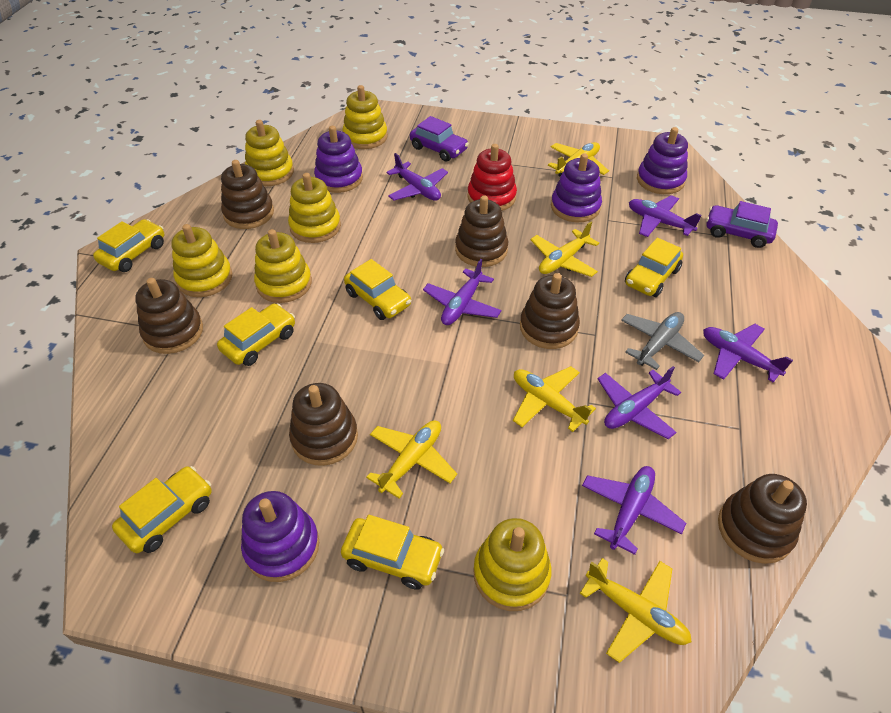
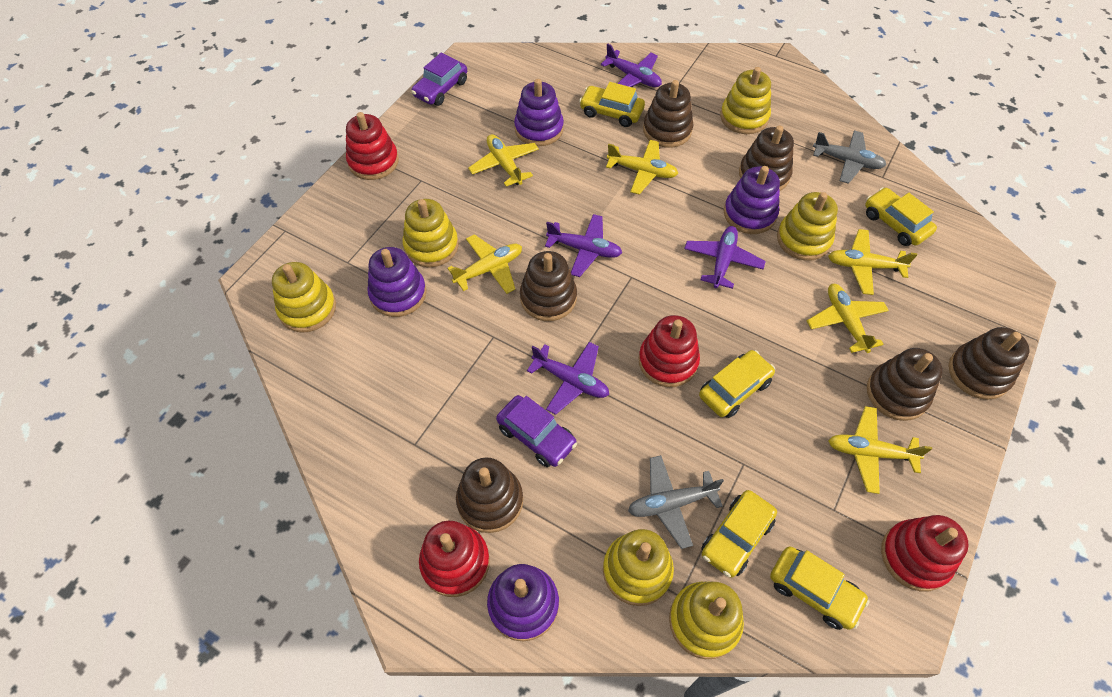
grey plane: [621,312,704,370] = 1 -> [628,455,724,549] [813,130,886,184] = 2
purple plane: [387,153,448,201] [423,259,502,325] [582,466,686,555] [597,366,681,439] [629,195,702,237] [703,324,793,383] = 6 -> [527,342,609,415] [545,214,622,277] [601,43,662,87] [684,226,766,289] = 4
red stacking toy: [467,144,517,211] = 1 -> [346,112,399,180] [419,521,490,597] [638,315,700,387] [881,515,969,591] = 4
yellow car: [93,219,164,272] [112,466,212,553] [217,303,295,366] [341,515,444,590] [344,259,411,320] [625,238,683,297] = 6 -> [579,82,645,127] [699,350,775,418] [701,490,777,578] [770,546,870,630] [865,187,937,246] = 5
yellow plane: [366,420,457,498] [513,366,596,432] [530,222,599,277] [548,142,609,176] [580,558,692,663] = 5 -> [447,234,522,294] [468,134,539,186] [606,140,678,194] [807,284,889,353] [828,229,917,295] [829,406,932,494] = 6

